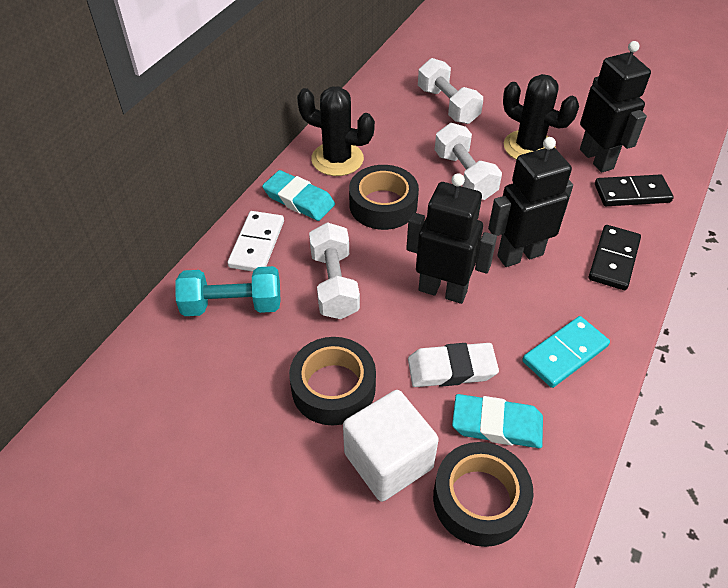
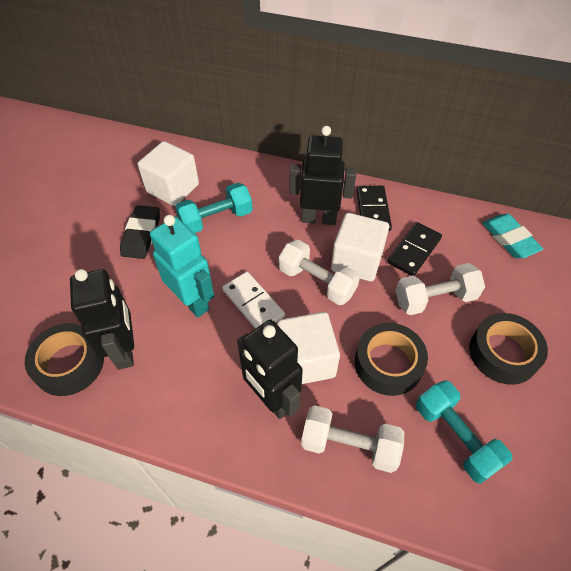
black cactus: [297,86,375,176] [503,74,579,160] = 2 -> none = 0
black eraser: none = 0 -> [120,205,160,259] = 1
turquoise domino: [522,316,610,388] = 1 -> none = 0
turquoise dumbbell: [175,266,281,316] = 1 -> [175,183,253,233] [416,380,513,484] = 2
turquoise eraser: [262,170,335,221] [452,394,543,448] = 2 -> [482,214,543,258] = 1
turquoise robot: none = 0 -> [150,215,214,318] = 1
white cube: [343,390,439,502] = 1 -> [138,141,199,206] [277,312,340,384] [331,213,389,281] = 3
white eraser: [408,343,499,387] = 1 -> none = 0

